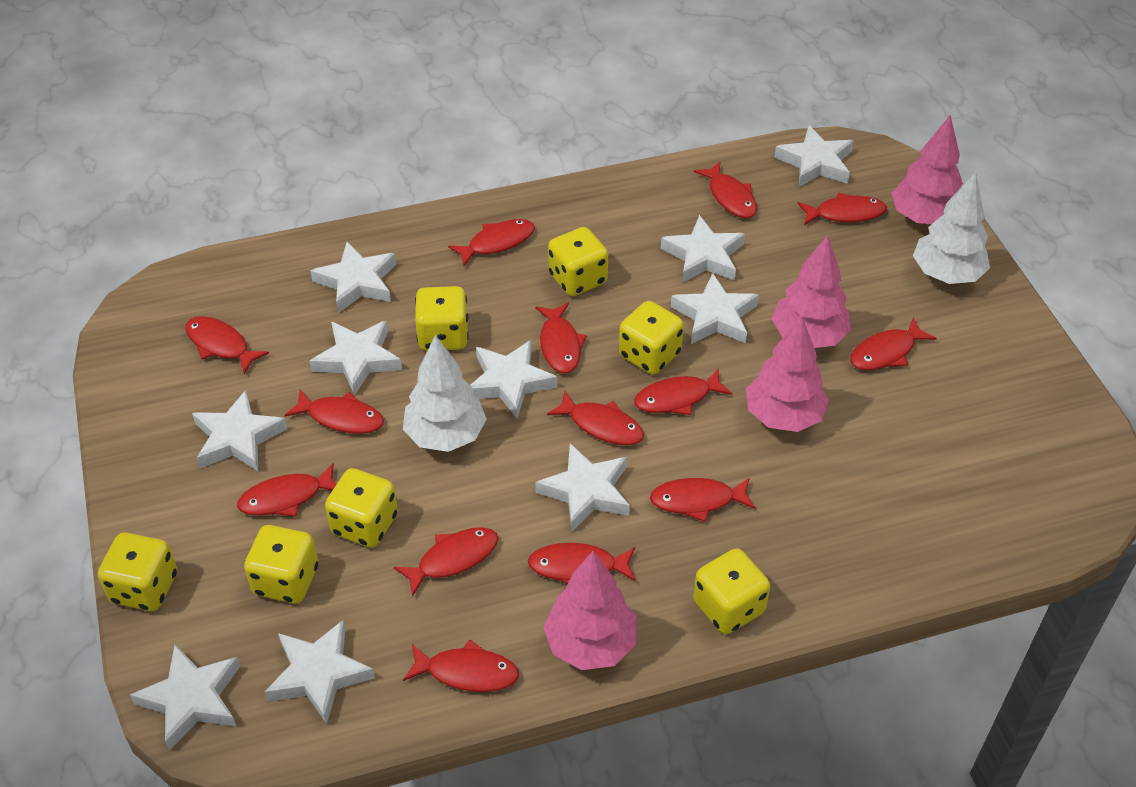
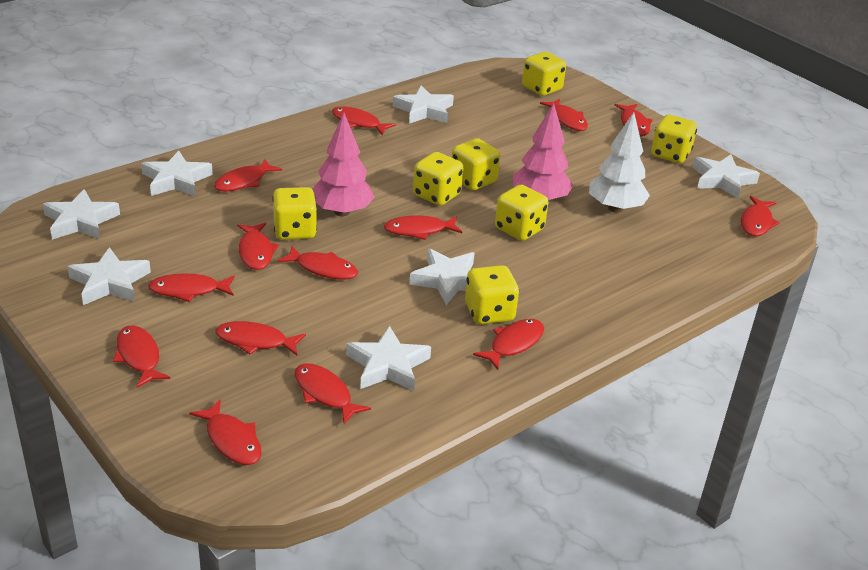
pink tree: [543,551,636,670] [746,316,829,432] [772,235,851,348] [891,115,963,224] = 4 -> [313,113,375,216] [513,103,573,200] = 2
white star: [130,645,240,751] [192,390,287,471] [265,620,375,724] [310,242,396,313] [310,321,402,396] [470,340,557,418] [535,444,630,531] [661,215,745,283] [671,273,759,344] [774,125,854,187] = 10 -> [43,189,120,240] [68,247,151,305] [141,151,213,196] [346,326,431,391] [393,86,454,124] [409,248,474,305] [692,154,760,199] = 7
white tree: [403,335,487,452] [913,172,990,284] = 2 -> [589,112,650,213] = 1

